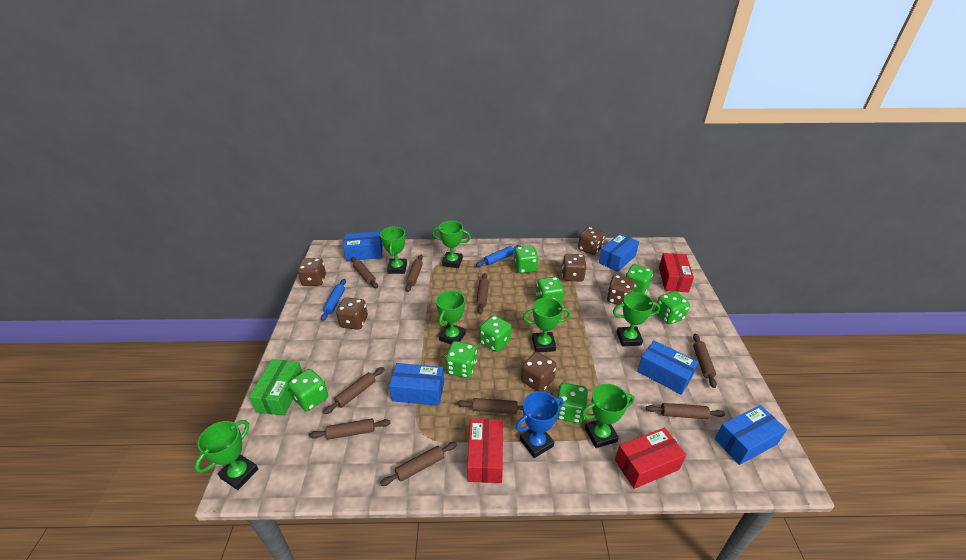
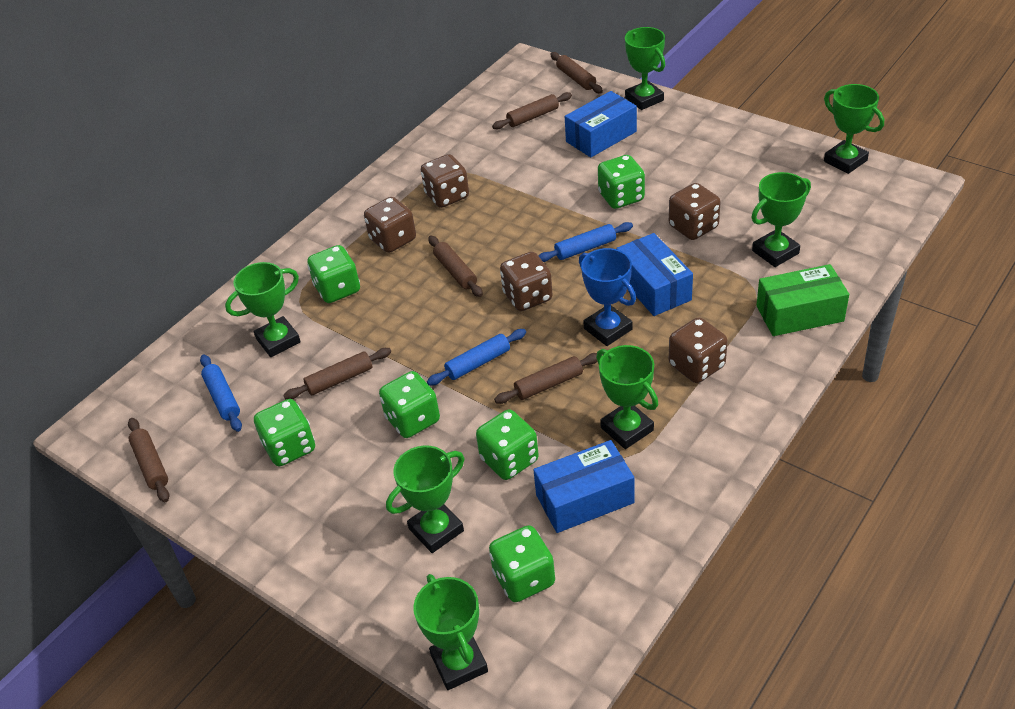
blue box: [343,231,383,261] [389,363,444,406] [599,233,639,272] [637,340,698,395] [715,405,787,465] = 5 -> [533,440,634,533] [565,91,637,157] [616,233,693,316] = 3
blue rolling pin: [321,279,346,321] [476,245,521,267] = 2 -> [200,355,242,432] [427,329,526,385] [539,222,633,262] = 3
brown dice: [297,258,326,286] [336,297,368,330] [521,352,557,392] [562,254,586,282] [578,227,605,255] [607,275,635,305] = 6 -> [364,197,416,253] [421,154,469,208] [500,252,553,311] [669,183,721,240] [669,317,728,383] = 5
brown rolling pin: [309,418,391,440] [324,367,384,414] [351,257,378,288] [380,442,457,486] [406,255,423,292] [457,398,523,414] [476,273,489,314] [646,403,725,419] [693,334,717,388] = 9 -> [128,418,169,502] [283,348,391,399] [428,236,483,297] [492,92,572,130] [494,353,598,404] [550,52,603,94] = 6
green dice: [288,369,328,411] [445,341,477,378] [479,315,511,352] [514,245,539,273] [536,277,564,304] [557,383,588,423] [625,264,653,294] [655,291,690,324] = 8 -> [254,399,315,466] [307,245,360,303] [379,371,440,438] [476,410,539,480] [489,525,555,602] [598,155,645,209] = 6
red box: [467,419,503,483] [615,427,686,489] [659,253,694,292] = 3 -> none = 0

